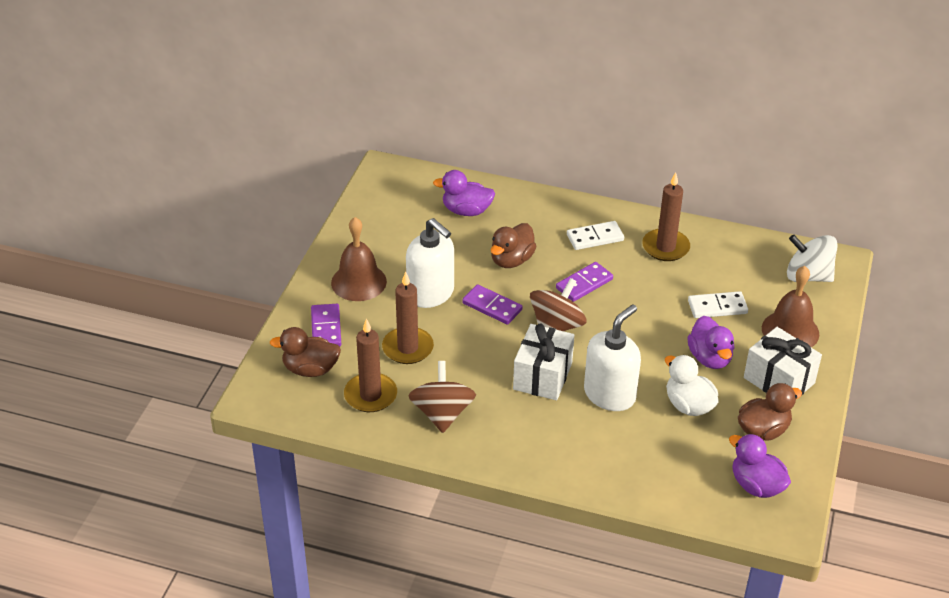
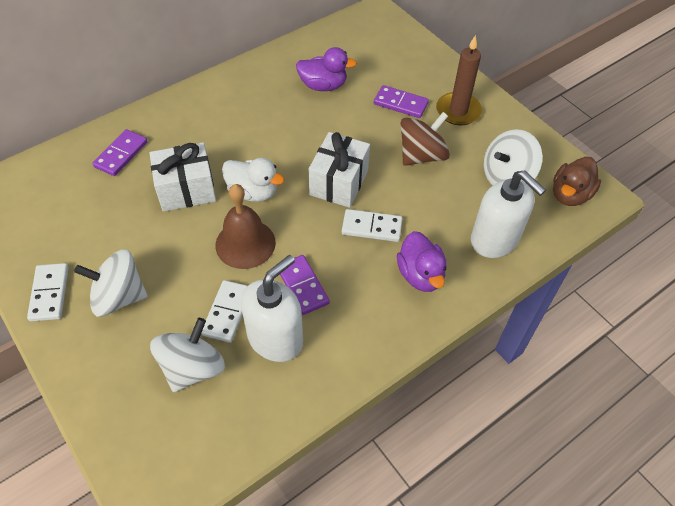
brown bell: [331,217,387,301] [762,266,819,347] = 2 -> [215,184,276,269] = 1
brown candle: [344,319,397,412] [382,272,434,364] [642,172,690,261] = 3 -> [436,35,482,125] = 1
brown duck: [270,327,341,377] [491,223,536,268] [738,383,802,440] = 3 -> [553,157,601,206] = 1
brown spinning top: [408,361,476,433] [530,278,587,331] = 2 -> [400,112,450,166] = 1
purple duck: [433,170,495,216] [687,316,734,369] [729,434,791,498] = 3 -> [296,47,357,91] [397,231,447,292] = 2
white domino: [567,221,624,250] [688,291,748,318] = 2 -> [27,263,69,322] [201,280,247,343] [342,209,403,242] = 3
white spinning top: [787,235,838,282] = 1 -> [74,249,148,317] [150,318,225,392] [484,129,543,185] = 3

